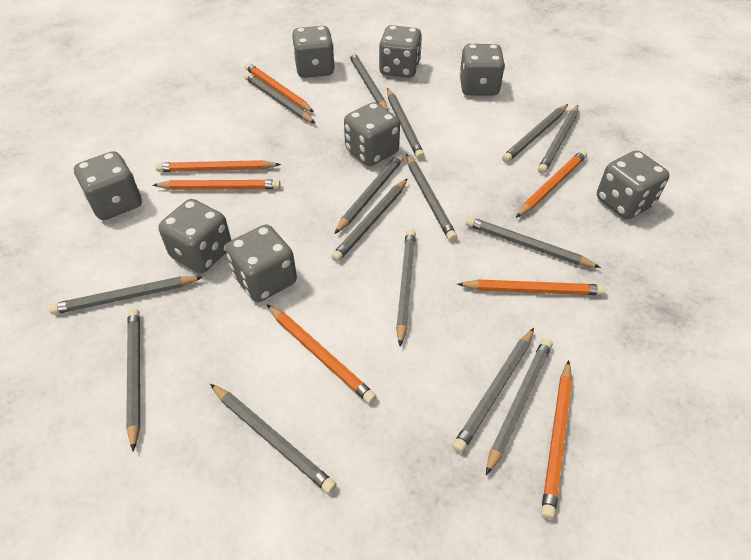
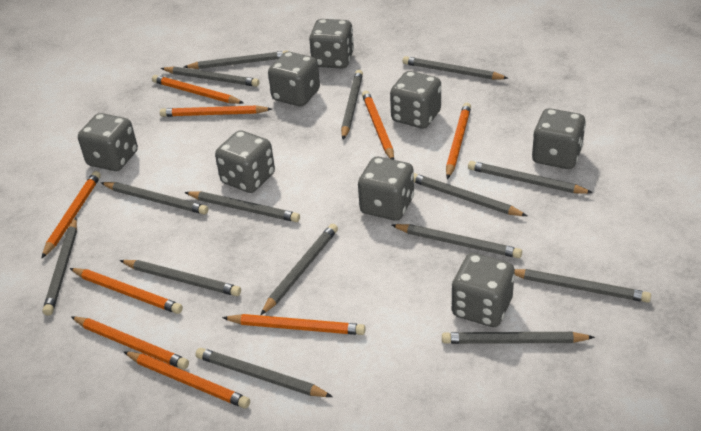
orange pencil: [153,180,281,190] [155,160,281,172] [245,63,314,112] [267,304,377,404] [457,279,606,295] [516,150,587,218] [541,360,572,519] = 7 -> [41,171,101,259] [69,268,183,314] [71,316,189,369] [123,351,250,409] [152,75,243,104] [160,105,272,117] [222,314,366,335] [362,91,394,160] [446,103,471,179] = 9

